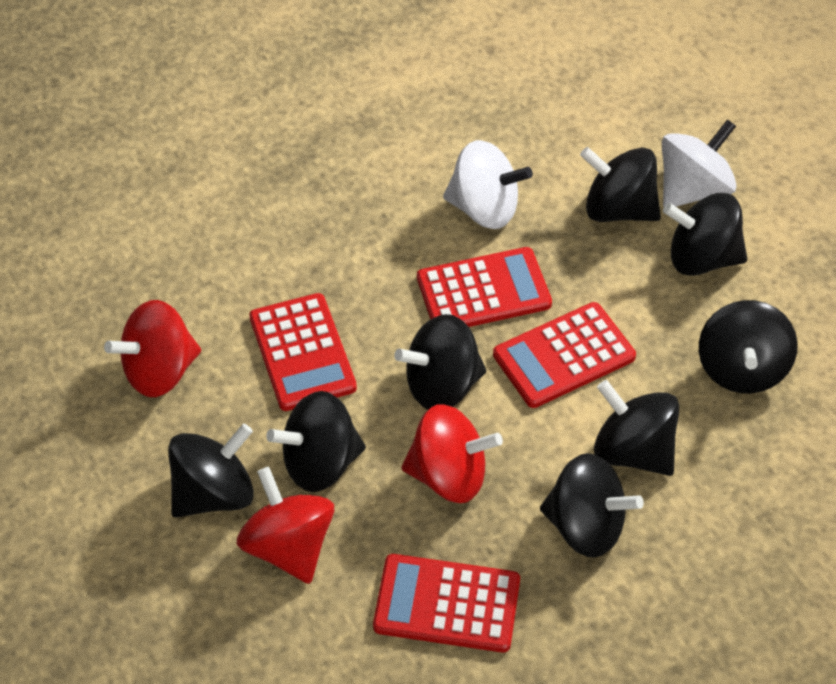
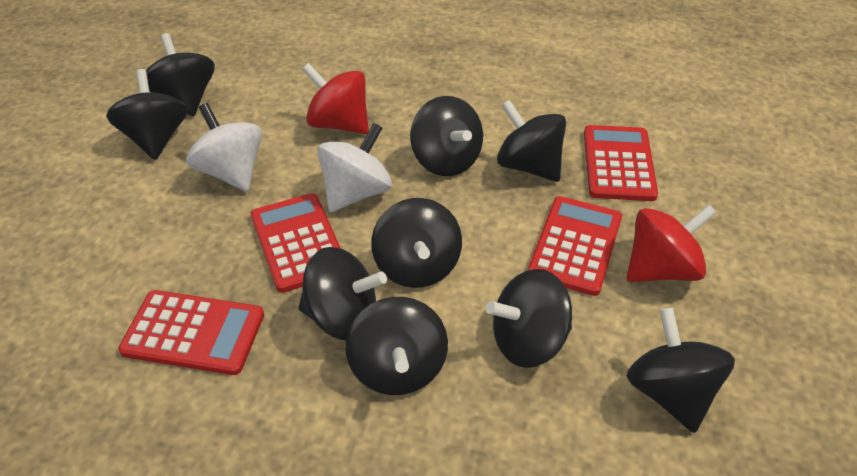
black spinning top: [168,424,254,518] [266,391,366,492] [394,314,486,410] [540,453,644,558] [580,147,661,222] [594,380,679,476] [663,193,747,276] [699,300,798,394] = 8 -> [106,69,188,160] [146,33,215,116] [298,247,387,340] [346,297,448,395] [371,198,462,288] [410,96,483,176] [486,269,572,368] [497,100,566,182] [627,308,735,433] = 9
red spinning top: [104,300,201,397] [237,467,334,584] [401,404,503,503] = 3 -> [302,63,369,134] [627,204,717,282] = 2

